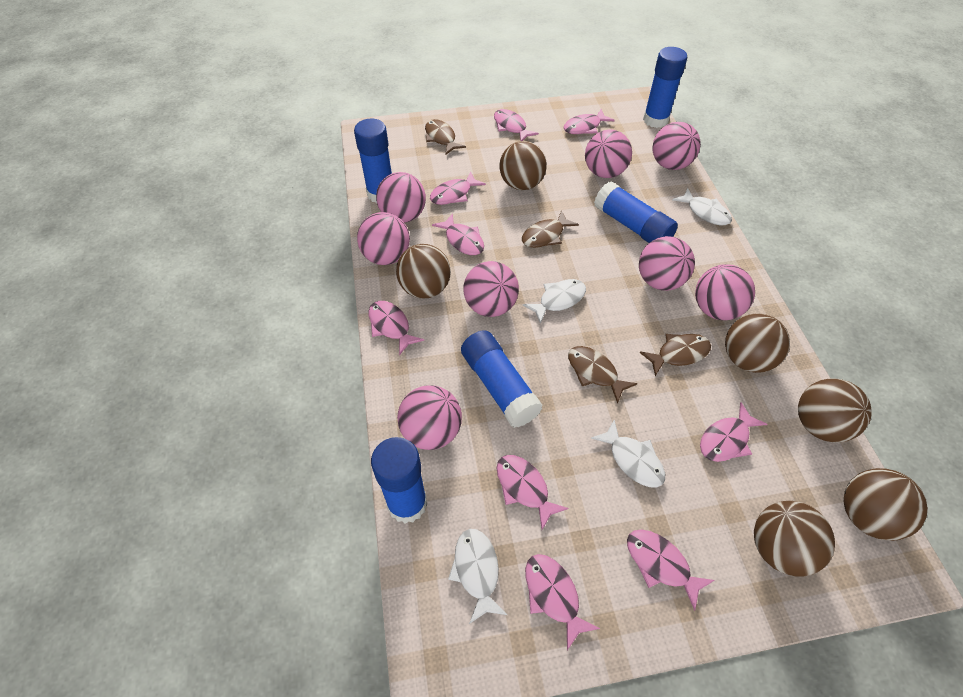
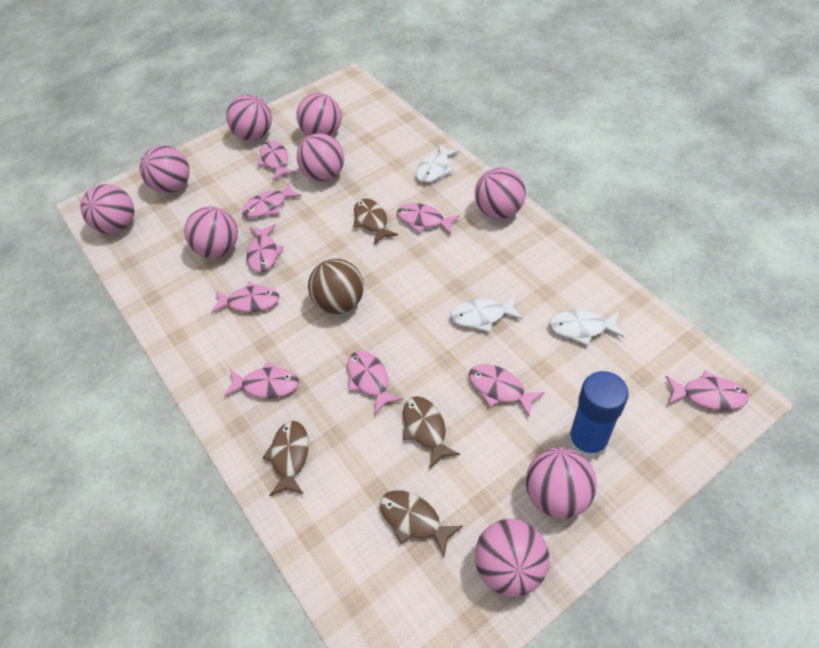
blue glue stick: [354,118,392,203] [371,437,427,524] [461,330,543,428] [594,181,678,243] [643,47,687,128] = 5 -> [568,371,629,460] = 1
brown ball: [396,244,451,298] [499,141,547,190] [725,313,790,373] [754,501,835,577] [798,378,872,443] [844,468,928,541] = 6 -> [308,259,364,314] = 1
pink ball: [357,212,410,265] [376,172,426,223] [397,385,462,450] [463,261,519,317] [585,129,632,178] [639,236,695,291] [652,122,701,170] [695,264,755,320] = 8 -> [81,184,134,234] [139,145,189,193] [184,206,238,258] [226,94,272,141] [297,93,341,136] [297,133,344,182] [475,167,526,219] [475,519,549,597] [526,447,597,519] = 9
white fish: [448,529,507,624] [523,279,586,324] [591,420,665,487] [673,188,732,225] = 4 -> [416,144,460,183] [450,296,523,332] [549,310,624,346] = 3

